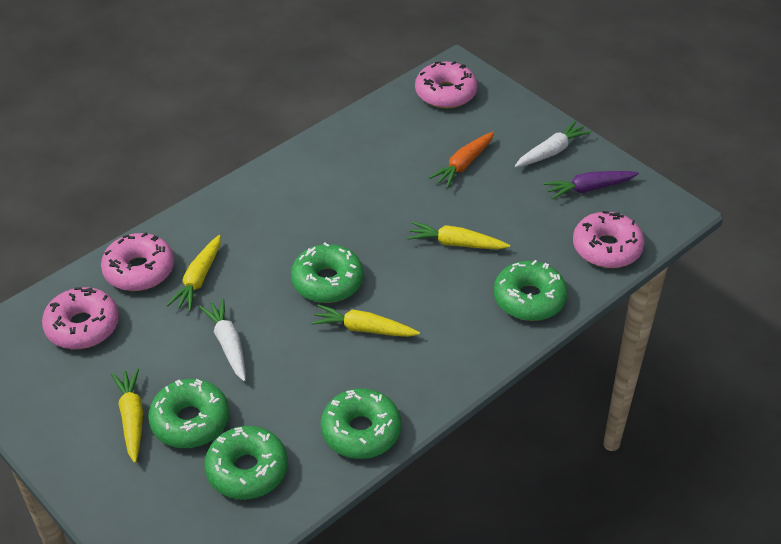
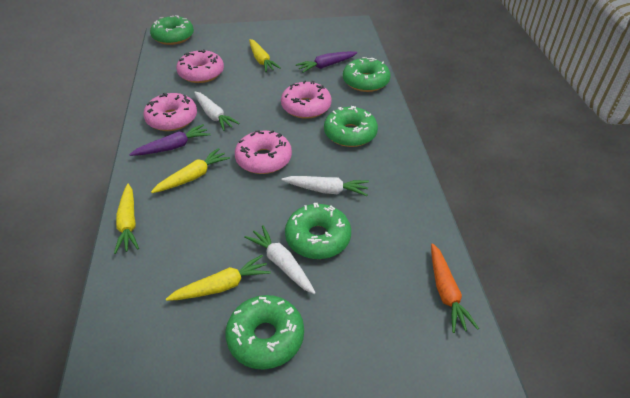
purple carrot: [544,171,639,199] = 1 -> [129,124,210,156] [296,51,357,73] = 2
white carrot: [199,298,246,381] [515,121,591,167] = 2 -> [194,92,240,131] [244,225,316,294] [281,176,369,196] = 3

